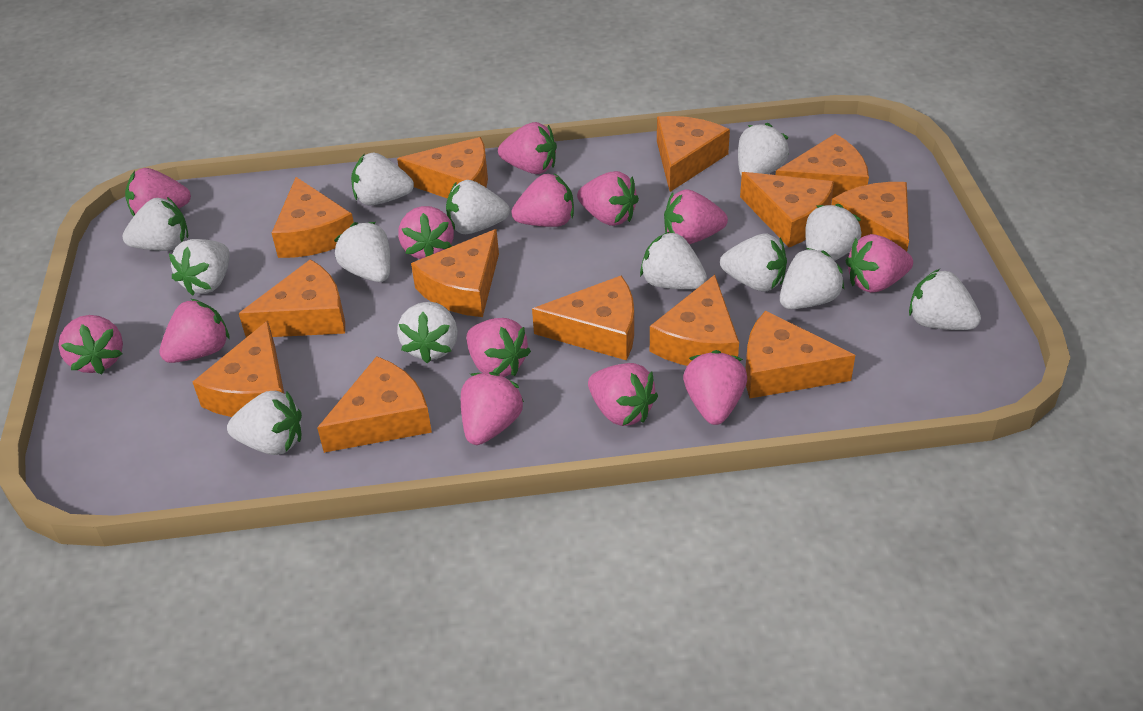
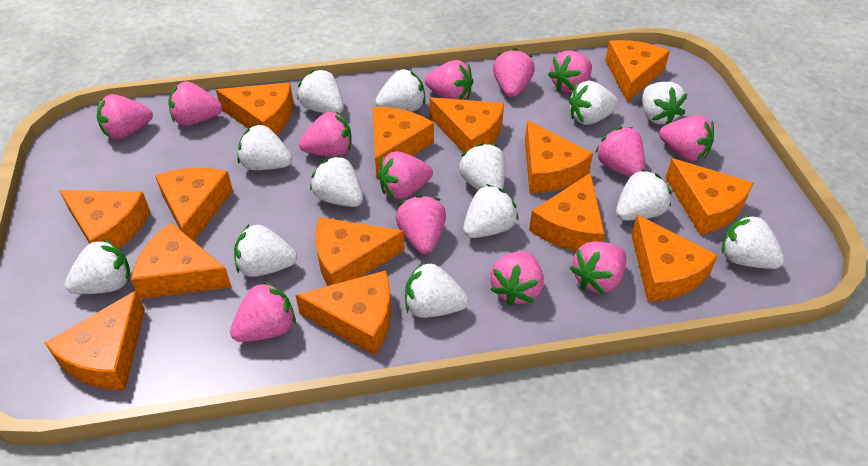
orange cheese: [193,320,284,417] [239,259,345,337] [272,177,354,258] [317,356,432,453] [397,137,488,199] [411,229,499,317] [532,276,634,360] [650,275,739,366] [657,116,730,192] [740,172,834,247] [745,311,855,398] [776,134,869,198] [831,182,909,252] = 13 -> [44,291,145,390] [59,190,150,249] [131,223,231,299] [155,167,233,241] [216,82,293,135] [296,270,391,355] [315,217,405,286] [373,107,434,178] [430,97,504,153] [525,120,593,193] [529,173,605,251] [605,40,670,102] [631,215,718,302] [665,158,753,235] = 14

